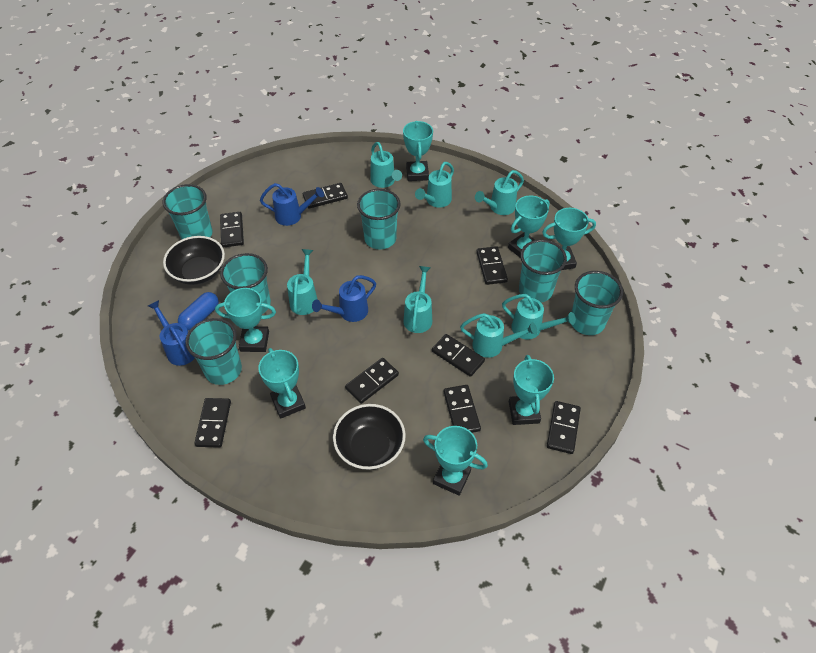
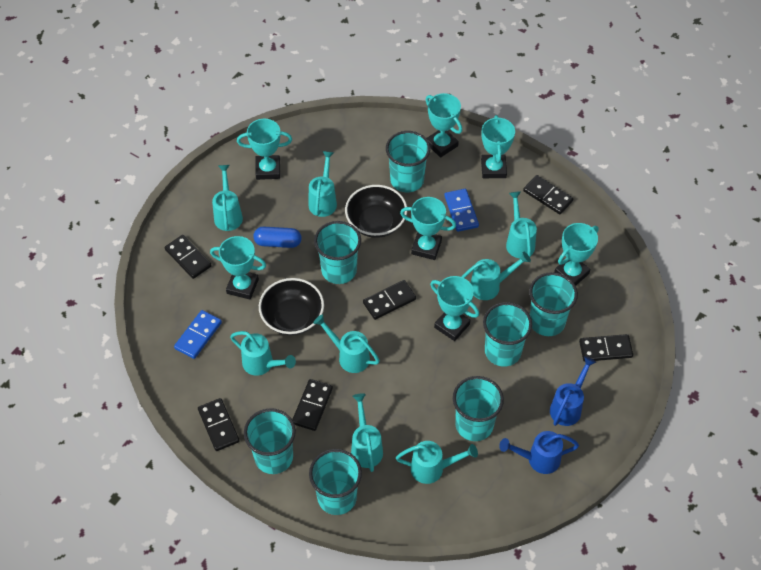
black domino: [194,398,231,448] [220,212,244,248] [303,183,348,209] [345,358,399,404] [432,334,485,377] [444,385,481,433] [476,246,508,285] [547,401,581,454] = 8 -> [165,235,212,279] [198,398,240,451] [292,379,333,431] [363,280,416,320] [523,175,573,214] [579,334,633,362] = 6
blue domino: none = 0 -> [174,310,222,359] [444,189,479,232] = 2
blue watering can: [148,300,195,366] [260,183,324,226] [312,275,376,322] = 3 -> [499,431,579,474] [550,356,596,426] = 2
turquoise cup: [163,184,213,240] [185,318,242,385] [220,253,271,314] [357,189,401,250] [519,240,567,303] [572,271,623,335] = 6 -> [244,408,296,474] [309,449,362,515] [314,221,361,284] [386,131,431,192] [453,376,504,441] [483,302,532,367] [529,272,578,336] = 7
turquoise watering can: [287,249,317,315] [370,142,402,188] [403,266,432,333] [415,162,454,208] [460,313,537,358] [475,170,524,215] [502,294,576,340] = 7 -> [212,165,243,231] [230,331,296,376] [308,151,337,217] [313,314,380,373] [351,393,383,472] [396,441,478,484] [461,251,531,300] [506,191,537,259] = 8

